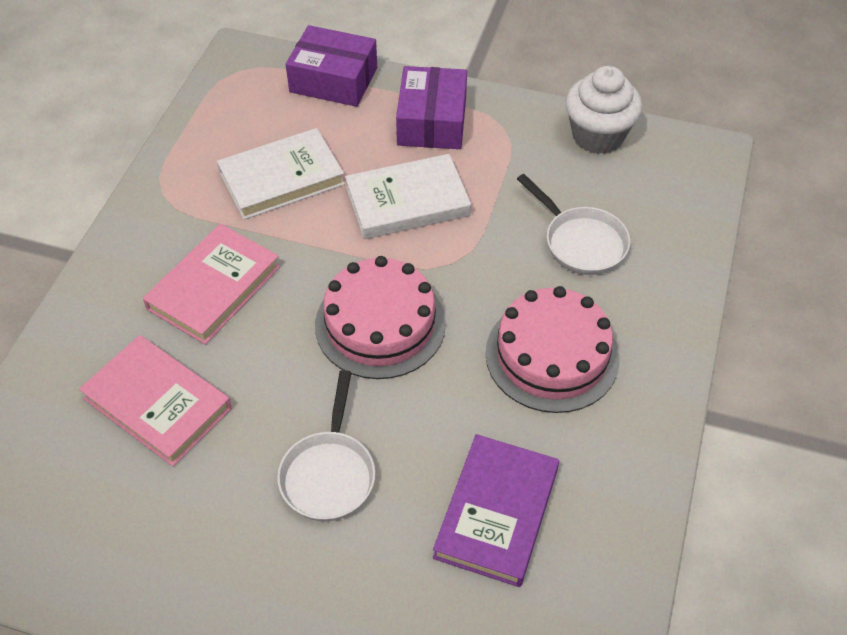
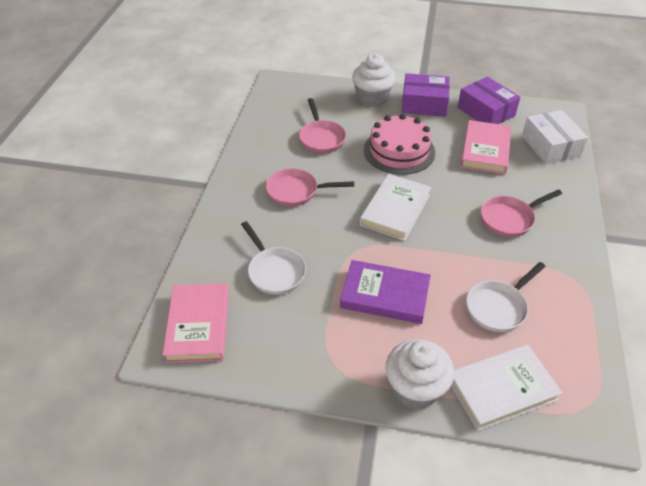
pink cake: [315,256,446,379] [485,286,620,413] = 2 -> [364,114,435,175] = 1
pink pan: none = 0 -> [266,168,354,207] [299,98,346,153] [481,189,562,237] = 3
white box: none = 0 -> [522,110,588,164] = 1
white cupcake: [566,66,642,154] = 1 -> [352,54,396,107] [386,339,454,410] = 2

